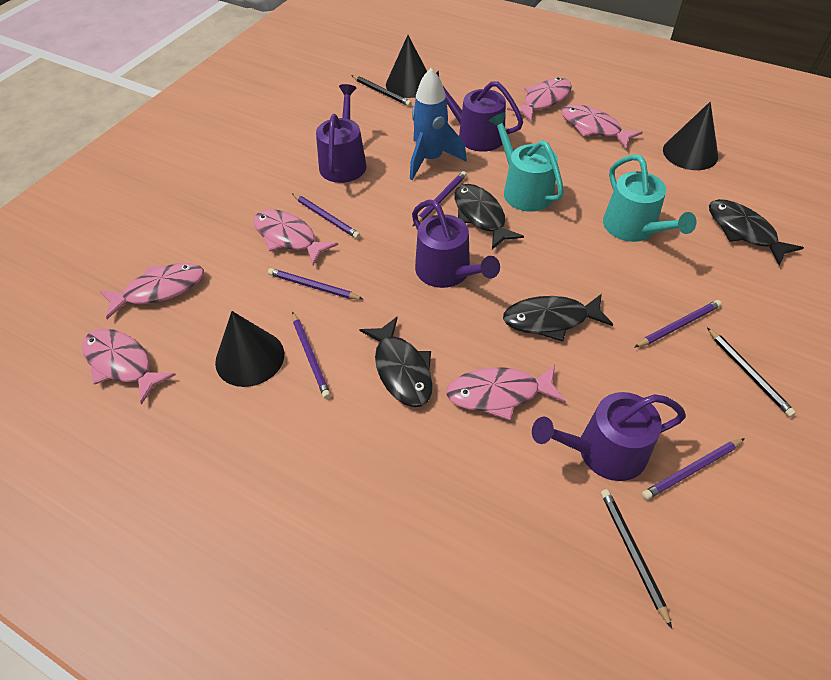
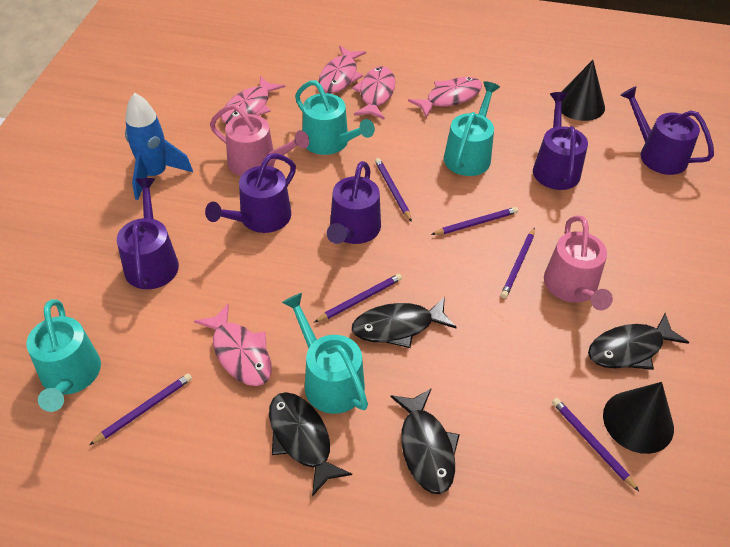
black cone: [215,311,284,387] [386,35,427,98] [663,102,718,170] = 3 -> [561,60,605,121] [603,382,674,454] = 2
black pencil: [351,75,412,106] [601,489,672,629] [707,327,796,417] = 3 -> none = 0
pink fish: [82,329,176,405] [100,263,204,319] [254,209,338,266] [446,365,566,421] [507,78,572,121] [562,105,643,149] = 6 -> [194,303,272,386] [221,76,285,124] [319,46,366,94] [352,66,395,120] [408,77,482,117] = 5
pink watering can: none = 0 -> [210,104,309,176] [544,216,613,310] = 2
purple watering can: [316,84,366,183] [412,200,500,288] [436,70,523,152] [532,392,686,481] = 4 -> [117,178,179,289] [205,153,296,233] [327,161,381,244] [533,92,588,190] [620,86,714,175] = 5
turquoise watering can: [488,112,564,212] [603,154,697,242] = 2 -> [26,299,101,412] [282,293,368,414] [295,80,375,155] [444,81,500,176] = 4

